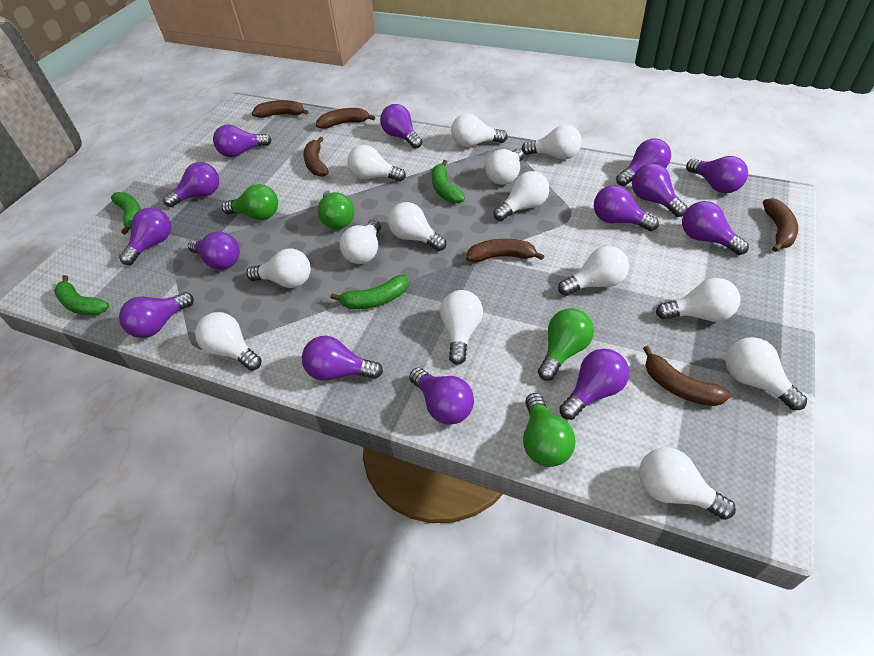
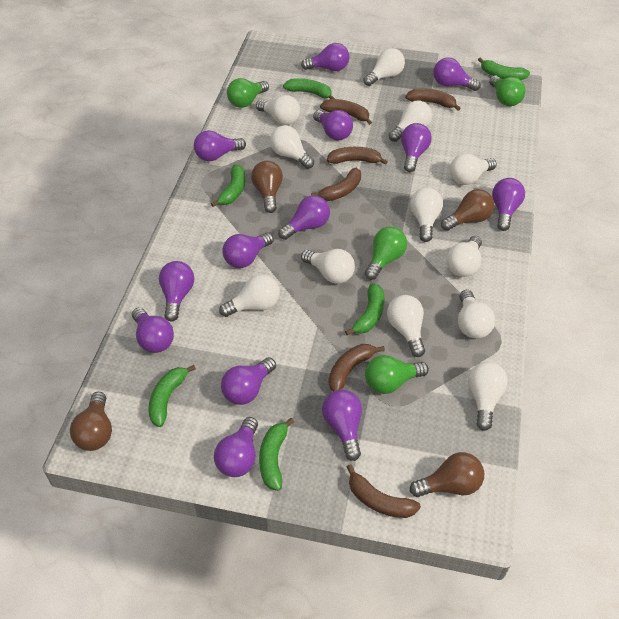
brown light bulb: none = 0 -> [70,392,112,451] [251,161,283,213] [410,452,484,497] [441,189,494,231] = 4
green banana: [54,275,109,316] [111,192,141,235] [330,275,408,309] [432,160,465,203] = 4 -> [148,365,196,427] [211,164,245,207] [259,418,294,491] [283,78,335,99] [345,283,385,335] [478,57,530,80] = 6
purple light bulb: [119,208,171,265] [119,292,194,338] [163,162,219,207] [188,231,240,270] [213,125,271,157] [302,336,383,381] [380,104,422,149] [409,368,474,425] [559,348,629,420] [594,185,659,231] [616,139,671,186] [632,163,688,217] [682,201,749,255] [686,156,748,193] = 14 -> [132,308,174,353] [159,261,194,322] [194,130,246,161] [214,417,258,477] [221,357,276,405] [222,232,273,268] [278,195,330,240] [301,43,349,71] [313,110,353,140] [322,390,362,461] [401,123,432,172] [433,57,481,91] [492,178,525,231] = 13
white light bulb: [195,312,262,371] [246,248,311,288] [340,219,381,264] [348,145,406,182] [388,202,447,251] [440,290,483,365] [451,114,508,147] [486,149,524,185] [494,171,549,221] [522,125,582,160] [558,246,629,296] [639,447,736,520] [656,278,740,322] [725,337,807,410] = 14 -> [219,274,280,317] [256,95,300,125] [270,125,314,169] [301,249,355,284] [364,48,405,86] [387,295,425,357] [389,101,432,142] [410,187,443,242] [446,236,482,277] [450,153,497,185] [458,290,495,339] [468,362,508,431] = 12

